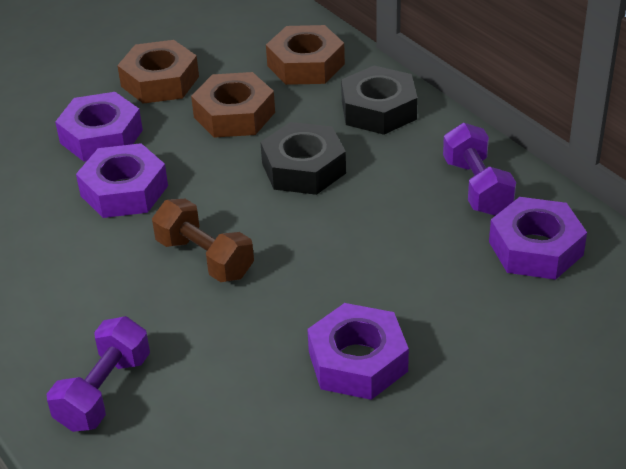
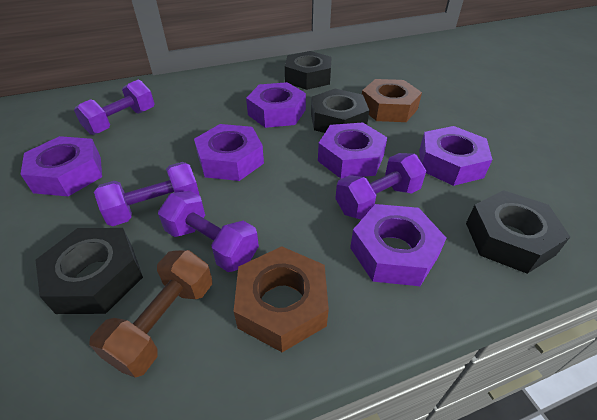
black nut: [260,122,346,195] [341,66,418,135] = 2 -> [36,228,143,314] [285,51,332,90] [311,89,369,133] [466,190,570,274] = 4
brown nut: [117,40,199,104] [191,72,275,138] [266,25,345,85] = 3 -> [234,246,329,352] [362,79,422,122] = 2
purple dumbbell: [47,316,150,432] [443,123,516,215] = 2 -> [74,80,154,135] [94,162,200,226] [158,191,259,272] [335,153,426,219] = 4
purple nut: [55,92,143,162] [76,143,168,218] [307,303,409,400] [489,197,587,280] = 4 -> [20,136,102,196] [194,124,264,181] [246,82,306,128] [318,122,388,179] [350,204,446,286] [419,126,492,186] = 6

